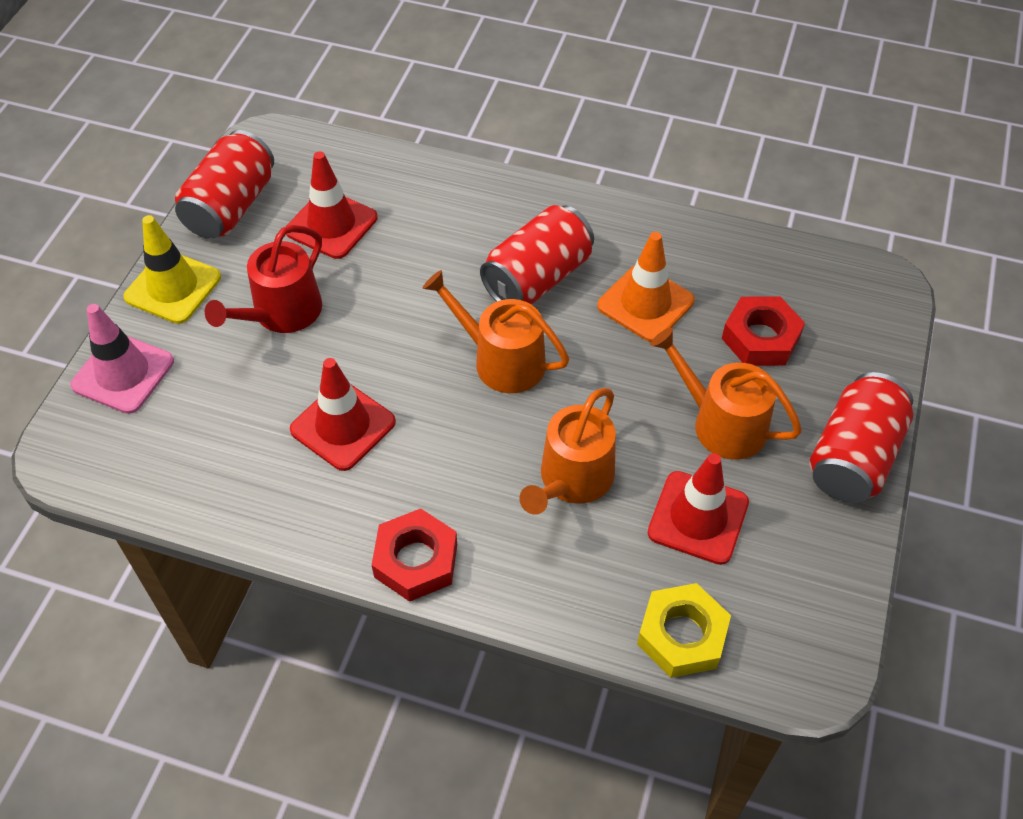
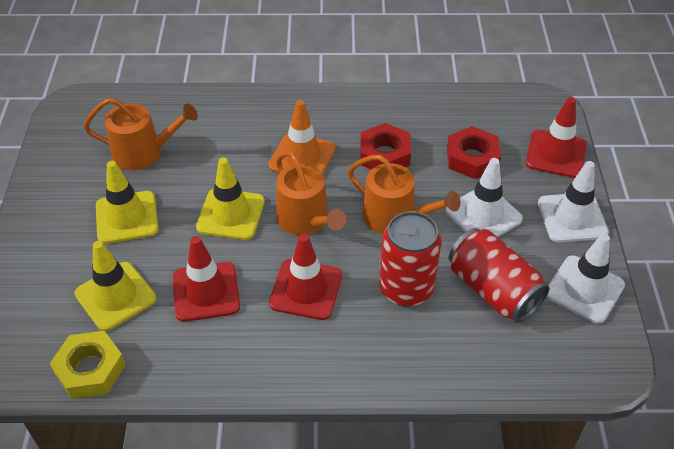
pink traffic cone: [70,304,174,414] = 1 -> none = 0
red can: [175,130,274,239] [480,205,594,305] [809,372,913,503] = 3 -> [379,211,441,307] [449,228,549,323] = 2
red watering can: [205,225,322,333] = 1 -> none = 0
white traffic cone: none = 0 -> [446,158,523,237] [538,161,609,243] [547,234,625,324] = 3
yellow traffic cone: [123,215,221,324] = 1 -> [74,241,156,331] [96,161,158,244] [196,157,265,240] = 3

